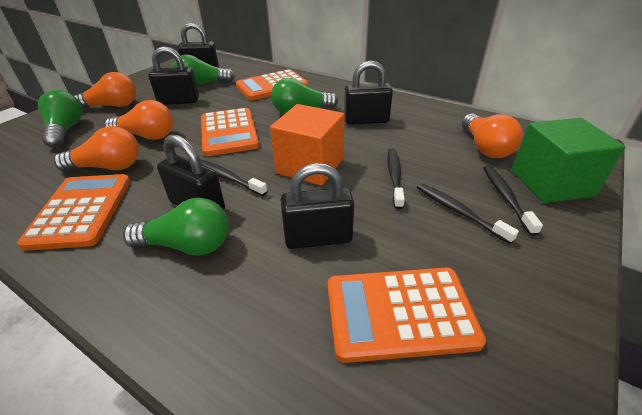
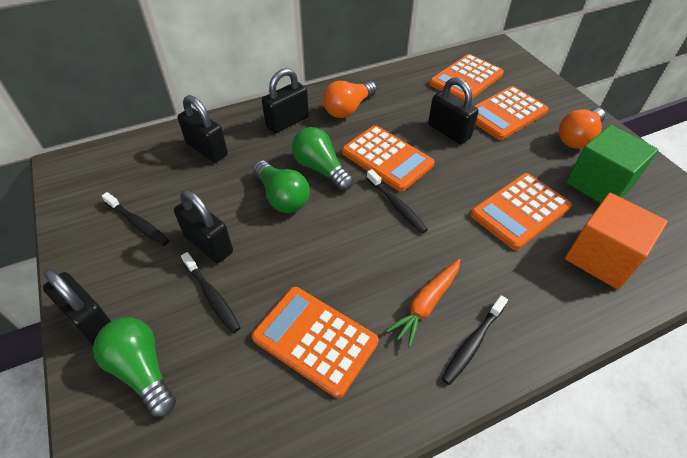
green light bulb: [38,90,82,148] [123,198,229,256] [173,55,235,85] [271,78,338,114] = 4 -> [93,318,176,417] [253,160,310,213] [292,127,353,191] = 3
orange calculator: [17,174,130,251] [201,108,259,156] [236,69,308,100] [328,268,486,363] = 4 -> [251,287,379,398] [342,125,435,191] [429,54,504,101] [471,173,572,250] [475,86,548,140] = 5
orange carrot: none = 0 -> [386,259,460,348] = 1
orange light bulb: [54,126,139,172] [74,72,136,109] [104,100,173,140] [462,113,523,158] = 4 -> [323,80,377,118] [559,108,605,149] = 2

